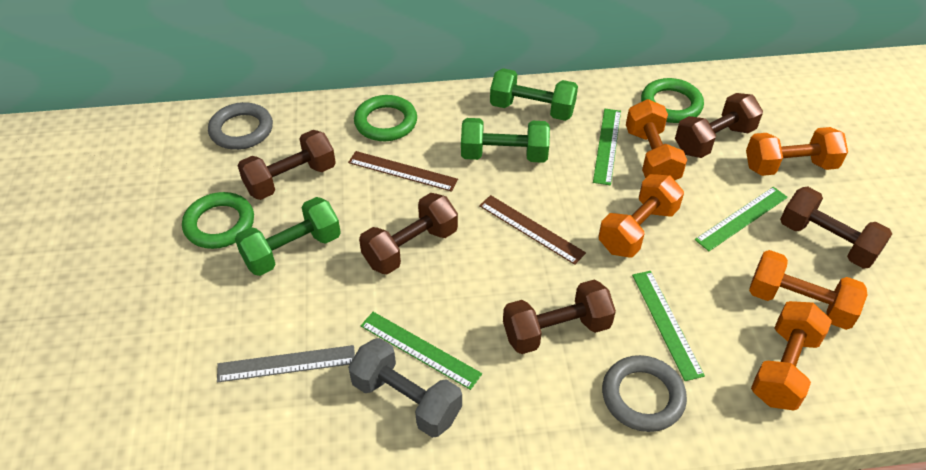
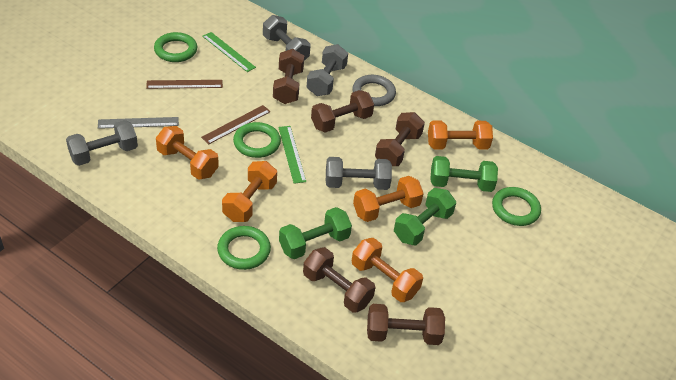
green ring: [182,192,254,249] [354,95,417,141] [641,78,704,123] = 3 -> [154,32,197,62] [217,226,271,270] [233,122,281,158] [492,187,541,226] = 4
green ruler: [361,312,482,390] [593,109,621,185] [632,271,705,381] [695,187,788,251] = 4 -> [202,32,256,72] [278,126,306,184] = 2
grey dumbbell: [348,338,462,438] = 1 -> [66,120,138,166] [263,15,311,61] [307,44,348,96] [326,157,392,190] = 4
grey ring: [208,102,273,150] [602,355,687,432] = 2 -> [352,75,396,106] = 1

